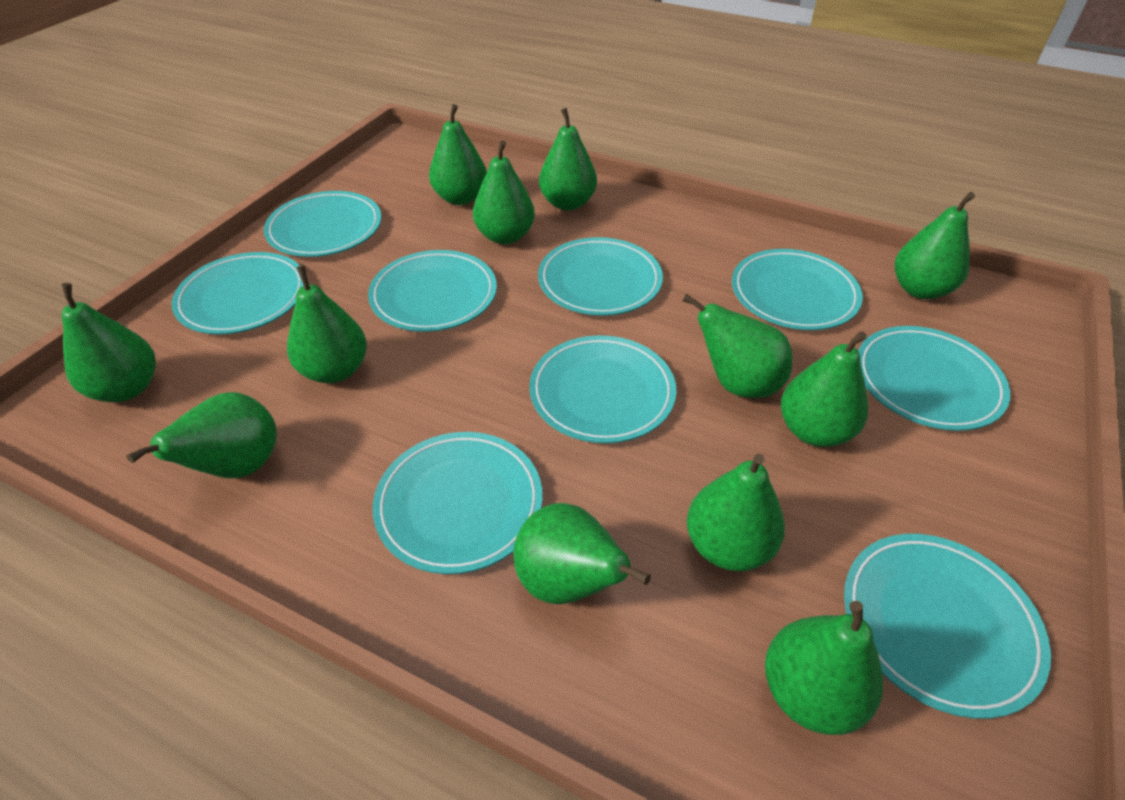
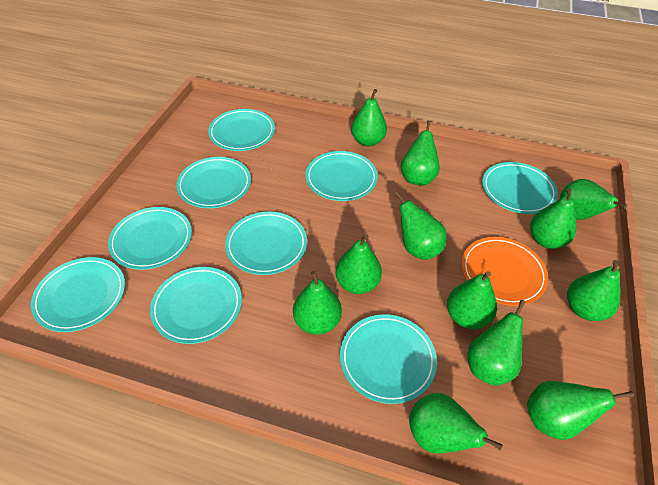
orange plate: none = 0 -> [461,237,548,306] = 1

